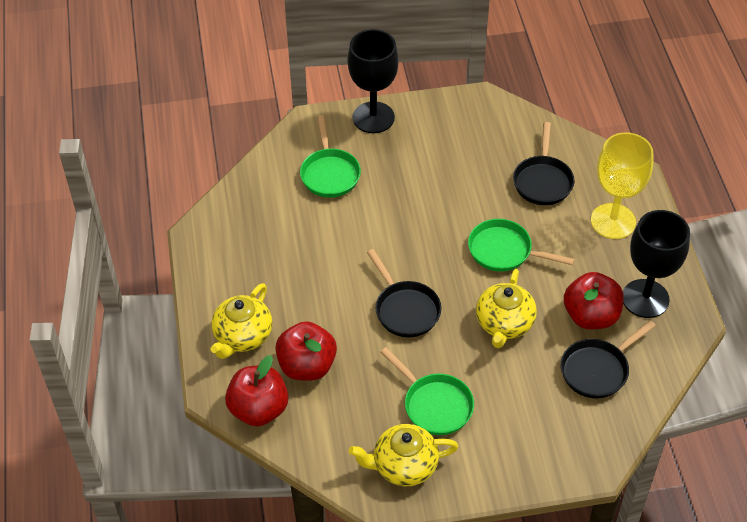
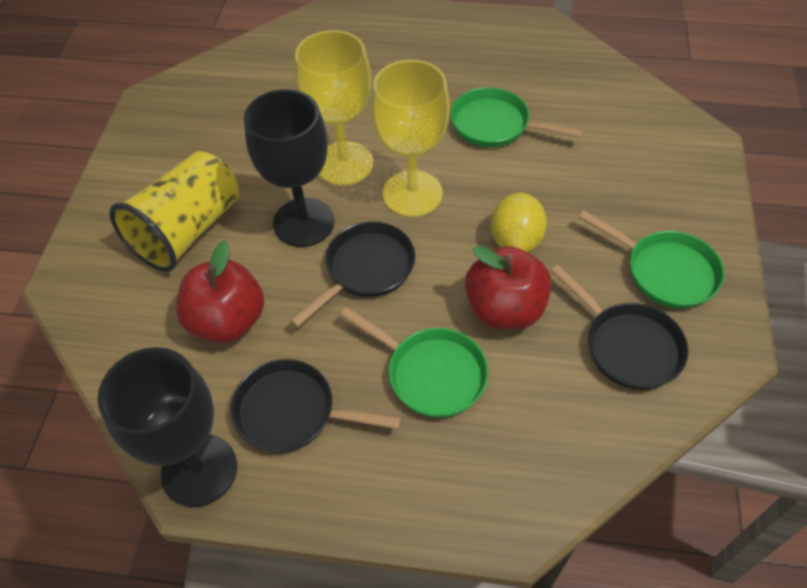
red apple: [225,355,288,427] [275,321,337,381] [564,272,624,330] = 3 -> [176,241,264,343] [465,246,552,329] = 2
yellow cup: none = 0 -> [109,151,239,272] = 1
yellow goblet: [591,132,654,239] = 1 -> [295,30,373,185] [371,60,450,217] = 2
yellow lemon: none = 0 -> [491,192,547,253] = 1
yellow teapot: [210,283,272,359] [349,424,458,486] [476,269,537,348] = 3 -> none = 0

